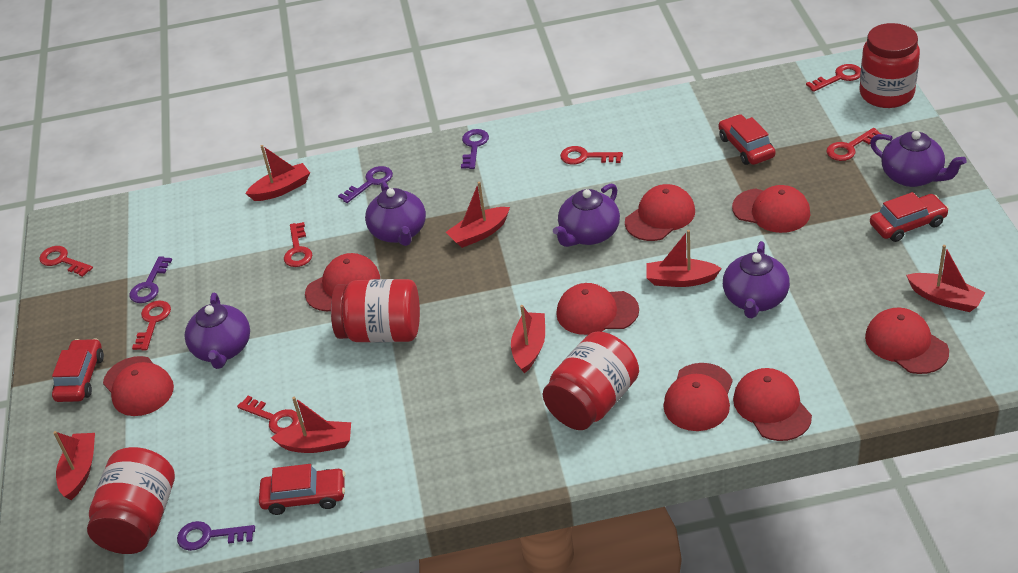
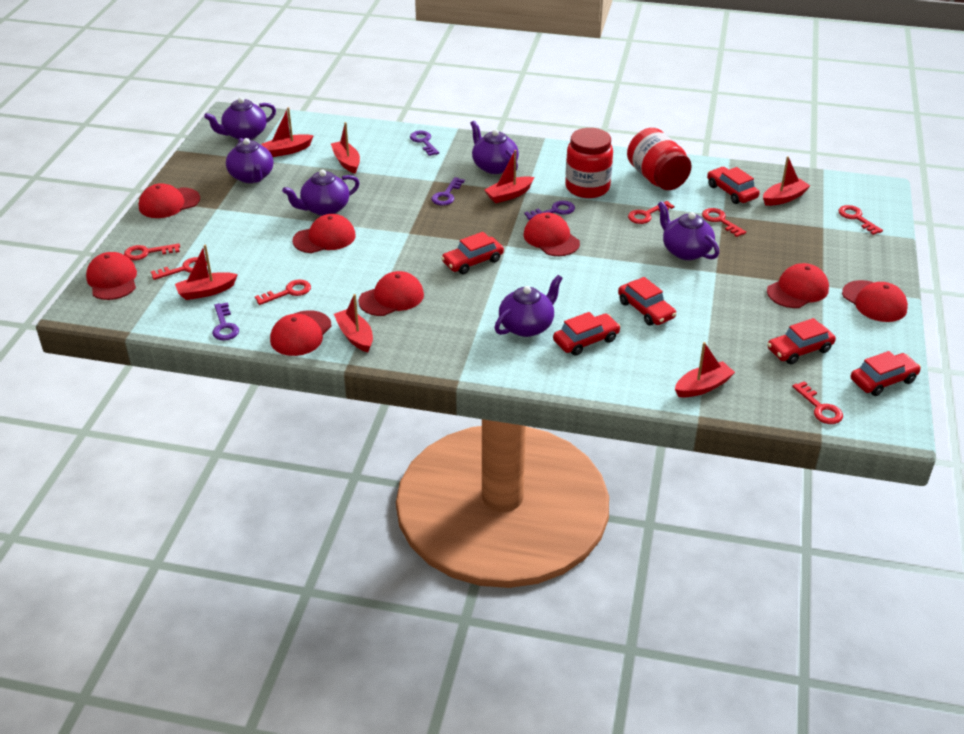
purple teapot: [184,293,250,369] [365,181,426,246] [553,183,620,247] [723,241,790,318] [870,131,967,187] = 5 -> [204,97,276,140] [226,138,273,183] [282,170,359,216] [470,121,519,174] [494,275,563,337] [658,201,719,260] = 6
red car: [52,338,104,402] [259,464,345,515] [719,114,776,165] [870,192,949,242] = 4 -> [441,232,504,274] [553,312,621,356] [618,277,676,326] [707,167,760,204] [767,318,836,364] [851,351,921,396] = 6
red jar: [87,447,175,554] [331,279,420,343] [543,331,639,430] [860,23,920,108] = 4 -> [565,128,613,198] [627,128,692,190] = 2

